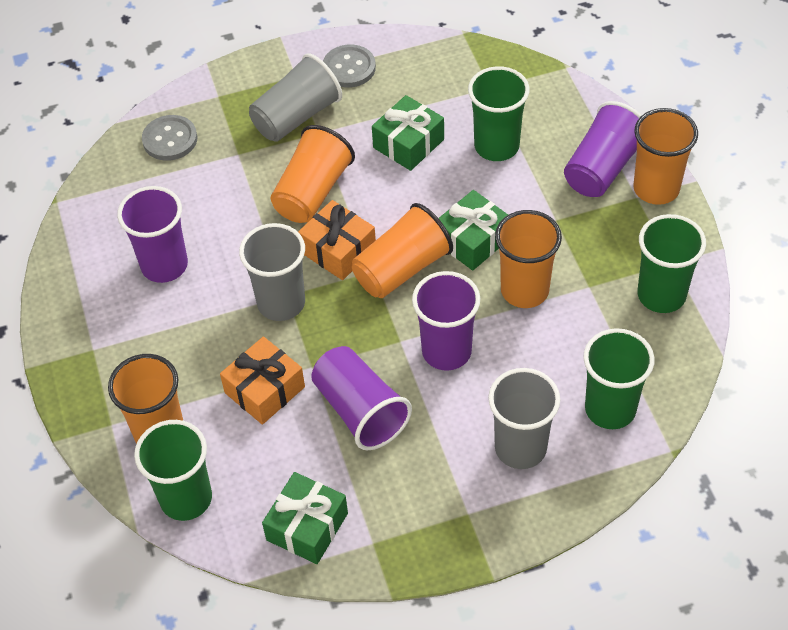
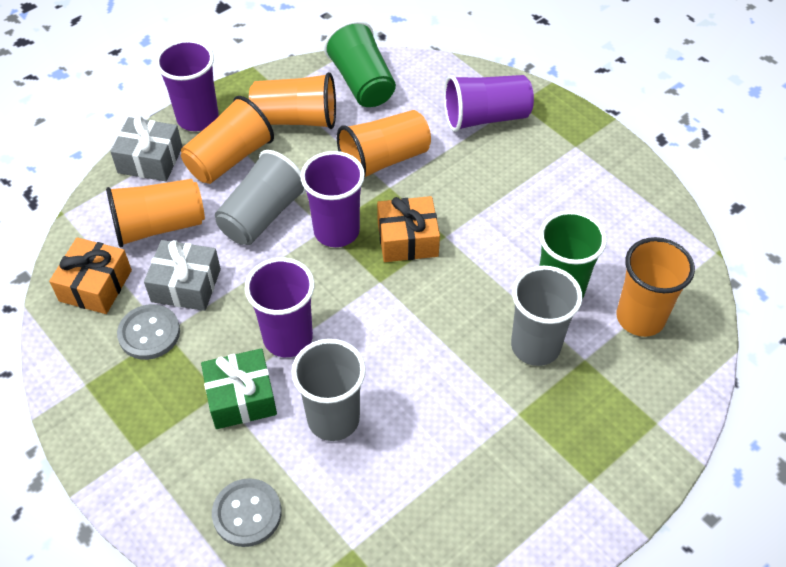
green cup: [134,420,212,521] [468,66,530,161] [583,328,655,429] [638,214,706,313] = 4 -> [324,20,396,107] [539,211,607,299] = 2
green gift: [262,472,348,564] [372,95,444,171] [439,190,508,271] = 3 -> [201,348,277,429] = 1
grey gift: none = 0 -> [110,116,183,181] [144,240,221,311] = 2

